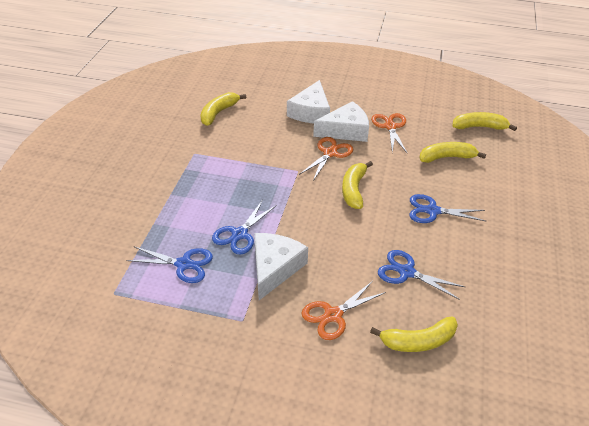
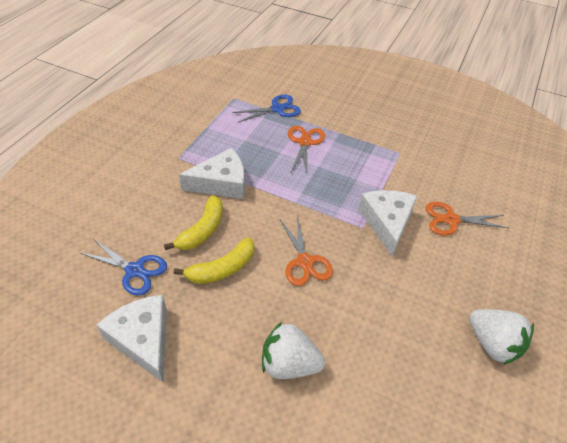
blue scissors: [126,246,213,283] [212,200,277,254] [378,250,465,300] [409,194,487,223] = 4 -> [80,239,167,296] [232,95,301,123] = 2
white strawberry: none = 0 -> [262,322,325,379] [469,309,534,365] = 2
yellow banana: [200,92,246,126] [342,161,373,209] [370,317,458,352] [420,142,486,163] [452,112,517,131] = 5 -> [164,195,223,250] [174,237,255,284] = 2

